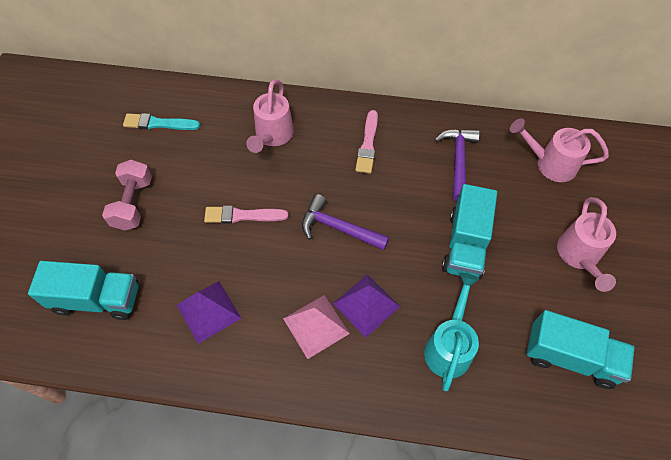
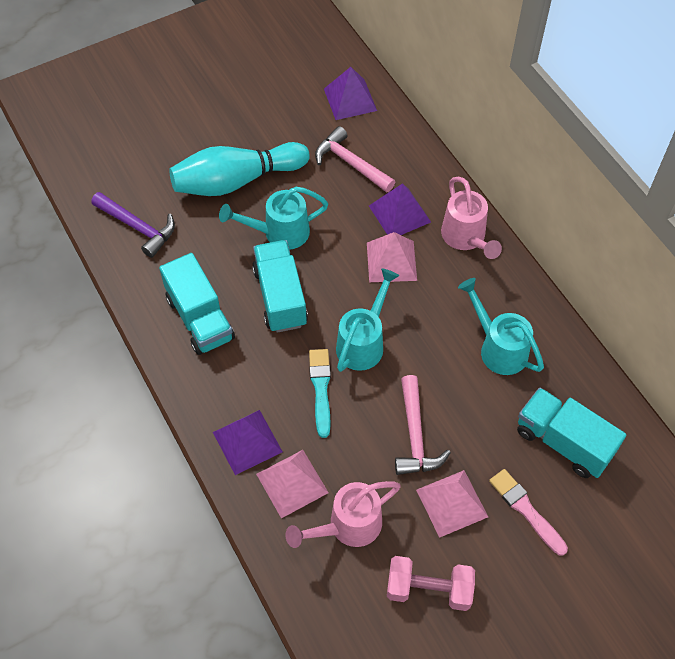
pink brush: [204,206,289,224] [355,110,378,173] = 2 -> [489,469,568,556] = 1
pink hammer: none = 0 -> [315,126,395,193] [395,375,451,475] = 2
pink pyramid: [283,295,350,359] = 1 -> [256,450,329,518] [367,232,417,282] [416,470,488,538] = 3
pink watering can: [246,80,294,153] [510,118,609,182] [557,197,616,292] = 3 -> [285,481,401,548] [441,177,502,259] = 2
purple hammer: [302,194,389,250] [435,129,480,201] = 2 -> [91,192,175,258] = 1
purple pyramid: [177,281,241,344] [333,274,400,338] = 2 -> [213,410,283,475] [324,67,377,120] [369,183,431,235] = 3
turquoise bowling pin: none = 0 -> [169,142,310,196] = 1
turquoise watering can: [424,273,479,391] = 1 -> [219,187,328,250] [336,268,399,372] [458,278,544,375] = 3

